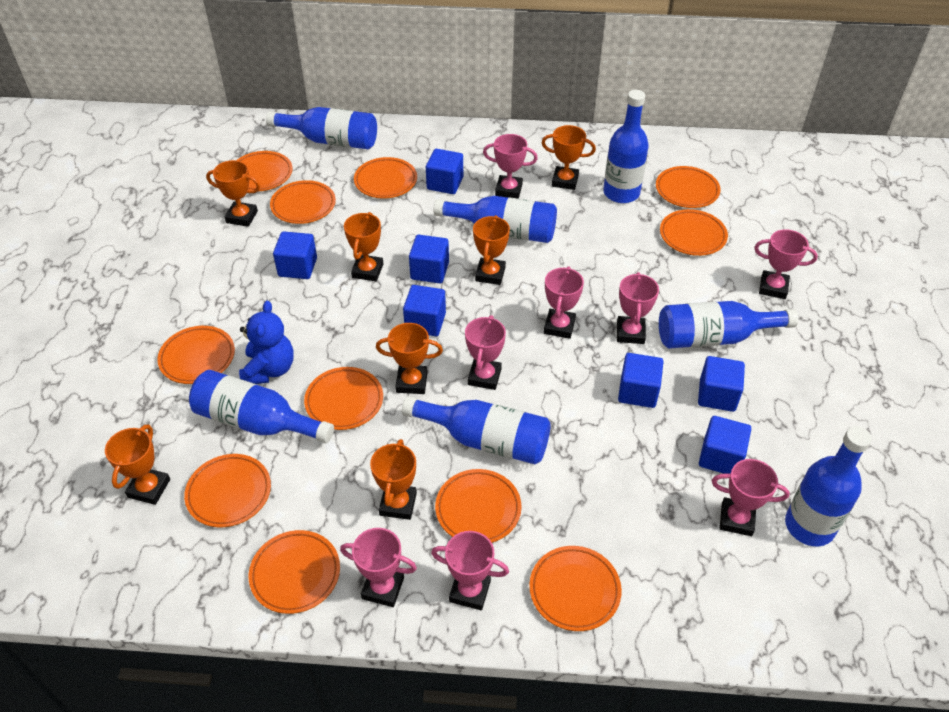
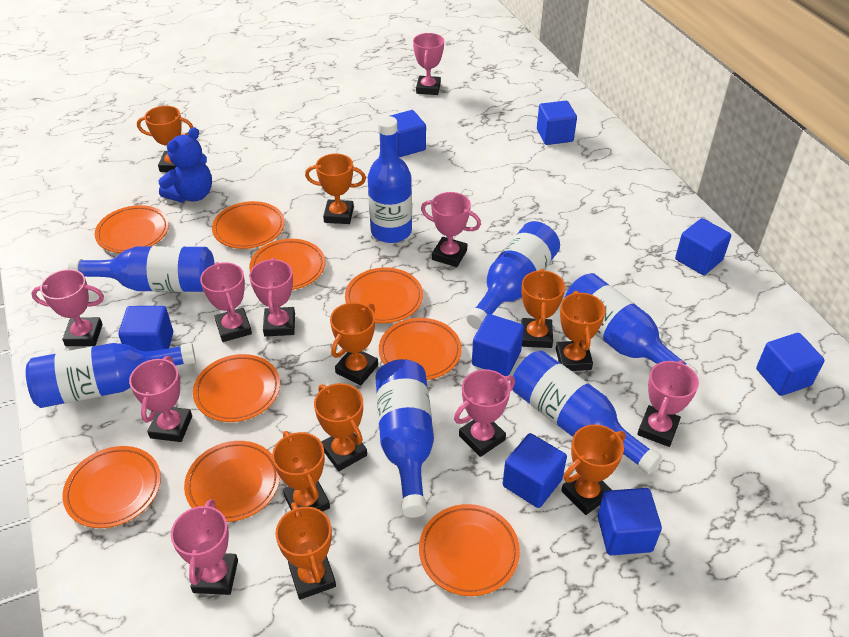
blue cube: [273,231,317,279] [403,285,446,336] [409,235,449,283] [426,149,463,194] [618,353,663,408] [698,356,745,412] [699,416,751,474] = 7 -> [118,306,173,351] [390,110,426,157] [472,314,524,376] [503,433,567,508] [537,101,577,145] [597,488,662,555] [675,218,731,275] [756,333,824,396] = 8
orange plate: [157,326,235,384] [184,454,271,527] [237,151,292,191] [249,530,340,614] [270,180,336,224] [304,367,383,430] [354,157,417,199] [435,469,521,543] [529,546,622,631] [656,166,721,208] [660,209,728,256] = 11 -> [63,446,161,528] [95,205,169,253] [184,441,280,522] [193,354,280,422] [212,201,285,249] [249,239,325,290] [345,268,423,323] [379,318,462,380] [419,504,520,596] = 9
orange trophy: [105,425,170,505] [206,160,260,227] [344,212,383,281] [370,439,417,520] [376,323,443,394] [473,215,510,285] [542,125,596,190] = 7 -> [137,106,194,172] [272,431,330,512] [275,502,336,600] [305,154,366,224] [314,383,367,471] [330,302,378,385] [521,269,565,348] [556,291,606,371] [561,424,626,515] = 9
pink trophy: [340,528,417,607] [431,531,509,610] [465,315,506,390] [483,134,538,199] [544,266,584,339] [617,272,659,344] [712,459,790,536] [754,229,818,299] = 8 -> [31,269,104,346] [129,356,192,442] [171,499,238,595] [200,262,252,342] [249,258,295,337] [413,33,444,95] [421,192,481,267] [454,369,515,457] [637,360,699,447] = 9

